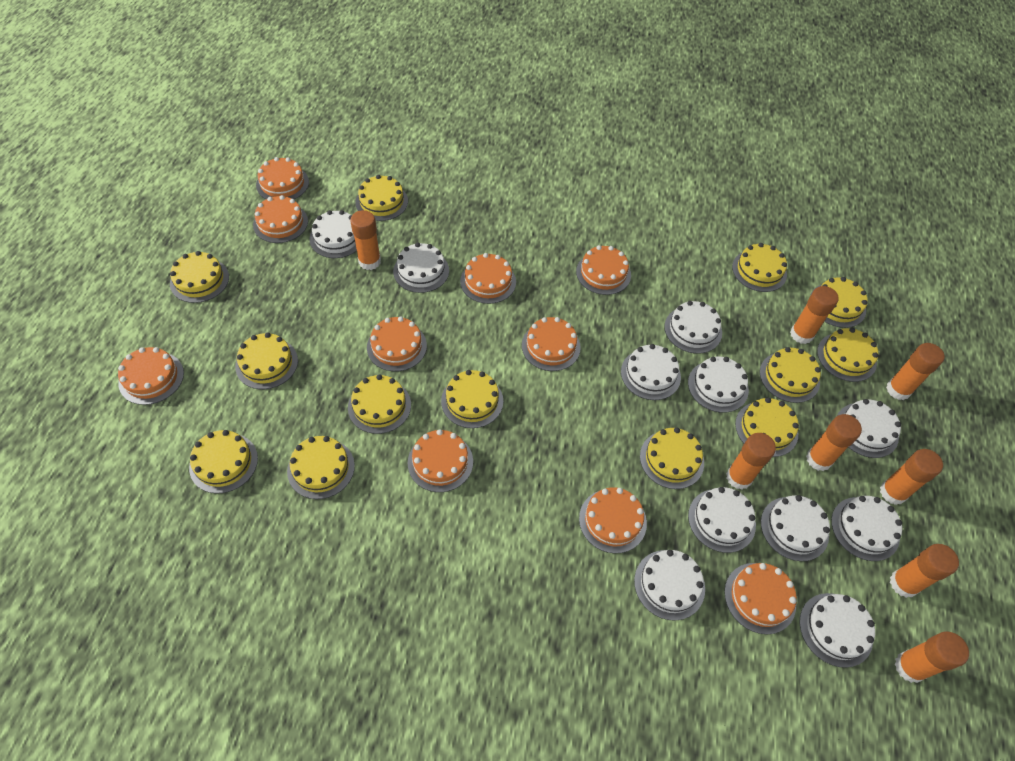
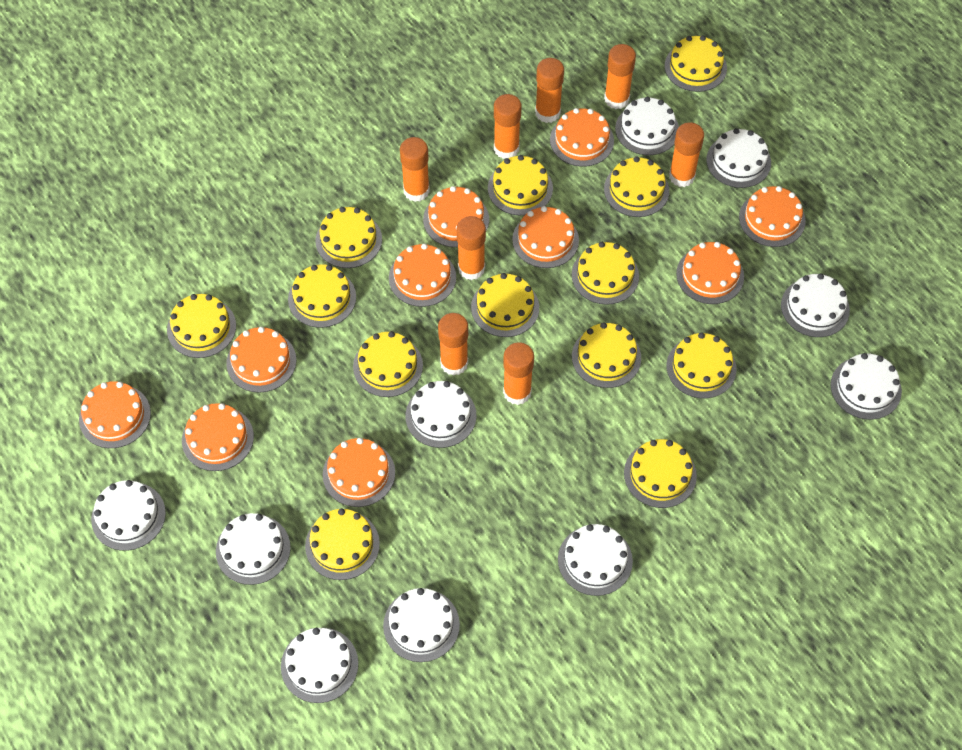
white cake: [309,210,357,258] [393,243,449,293] [621,344,681,400] [634,550,705,621] [664,301,722,354] [688,357,749,413] [688,487,756,553] [761,495,830,561] [800,593,875,668] [831,496,902,561] [837,399,901,458] = 11 -> [91,480,166,551] [216,513,291,585] [281,628,358,703] [383,588,460,662] [405,381,476,448] [558,524,633,596] [615,97,679,155] [706,128,771,188] [781,273,850,337] [831,353,902,420] = 10

